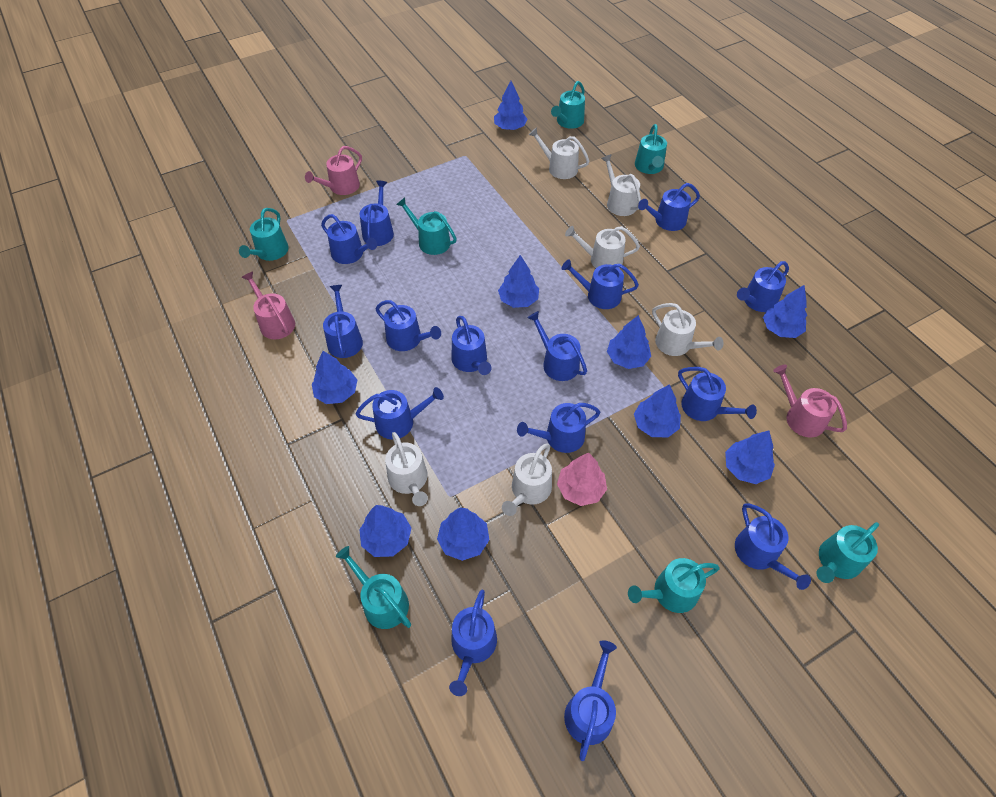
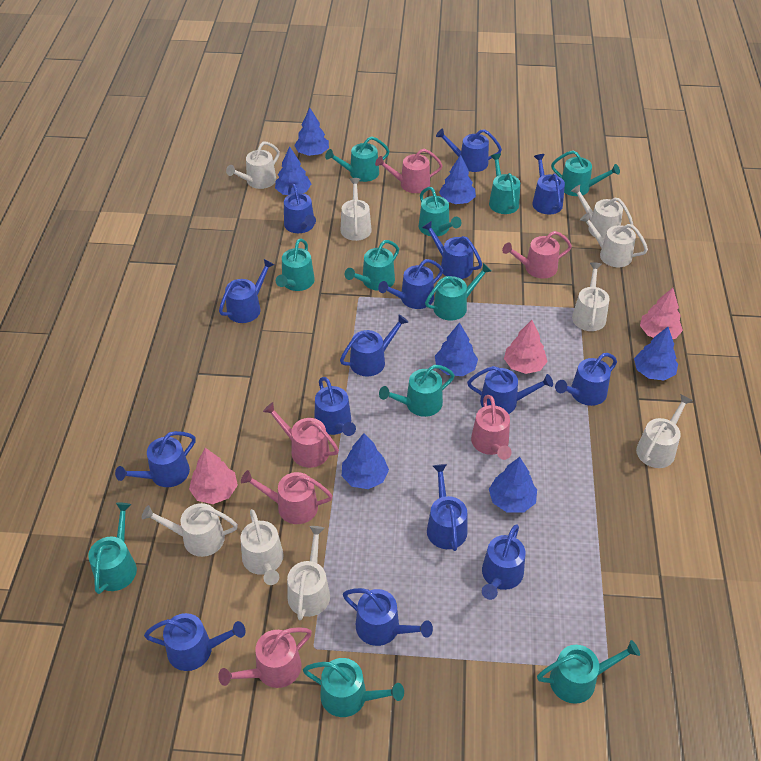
blue tree: [312,351,357,404] [359,505,411,557] [437,508,489,561] [494,81,527,130] [498,255,539,308] [607,315,651,369] [634,384,681,437] [725,431,775,484] [763,285,807,338] = 9 -> [275,147,311,195] [294,108,329,156] [342,433,389,489] [435,322,478,376] [439,155,476,204] [489,457,537,513] [634,327,678,381] = 7
pink tree: [557,453,607,506] = 1 -> [189,448,238,504] [504,320,548,374] [640,288,683,339] = 3
pink watering can: [242,271,295,340] [305,146,362,195] [773,365,847,437] = 3 -> [218,627,312,688] [241,470,333,524] [263,402,339,468] [375,149,443,193] [471,395,512,460] [502,231,572,279] = 6
turquoise watering can: [239,208,289,261] [336,546,411,629] [396,197,457,255] [551,81,585,129] [628,558,720,613] [635,124,667,174] [816,522,879,583] = 7 -> [88,503,137,594] [276,238,315,291] [303,658,404,717] [325,136,389,182] [345,240,399,291] [379,365,455,417] [419,187,462,236] [425,263,492,320] [489,154,520,214] [537,640,640,704] [551,150,620,196] = 11
white watering can: [385,432,428,506] [502,443,552,516] [529,127,589,179] [565,226,640,268] [601,154,641,216] [652,303,724,356] = 6 -> [142,503,238,557] [226,141,280,189] [240,509,283,585] [287,526,330,620] [340,178,372,241] [571,185,633,240] [572,262,610,331] [580,213,648,267] [636,394,693,468] = 9

